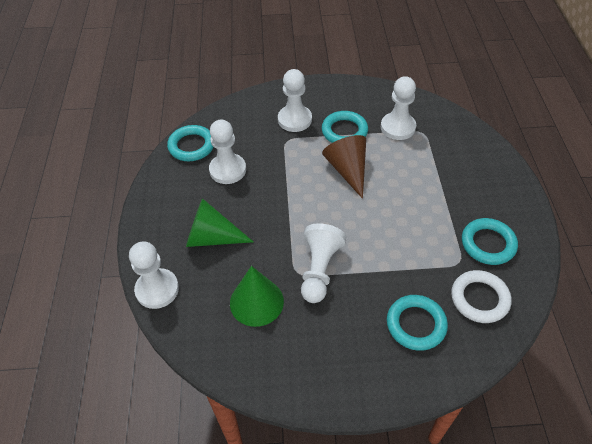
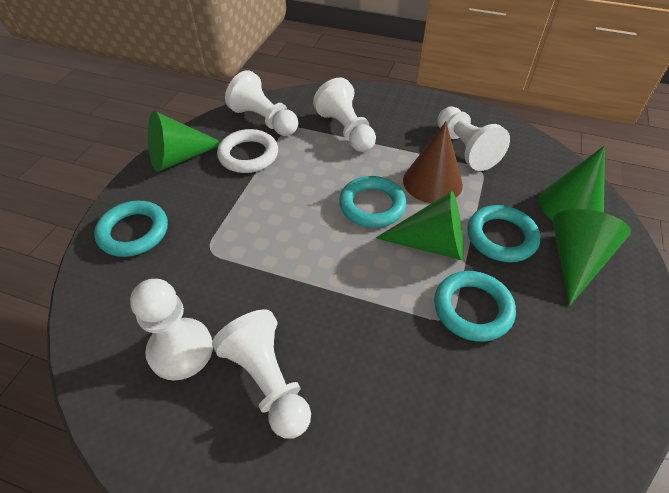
green cone: [186,198,253,247] [230,266,284,327] = 2 -> [148,111,221,172] [376,191,464,260] [539,145,605,221] [553,209,631,306] = 4

